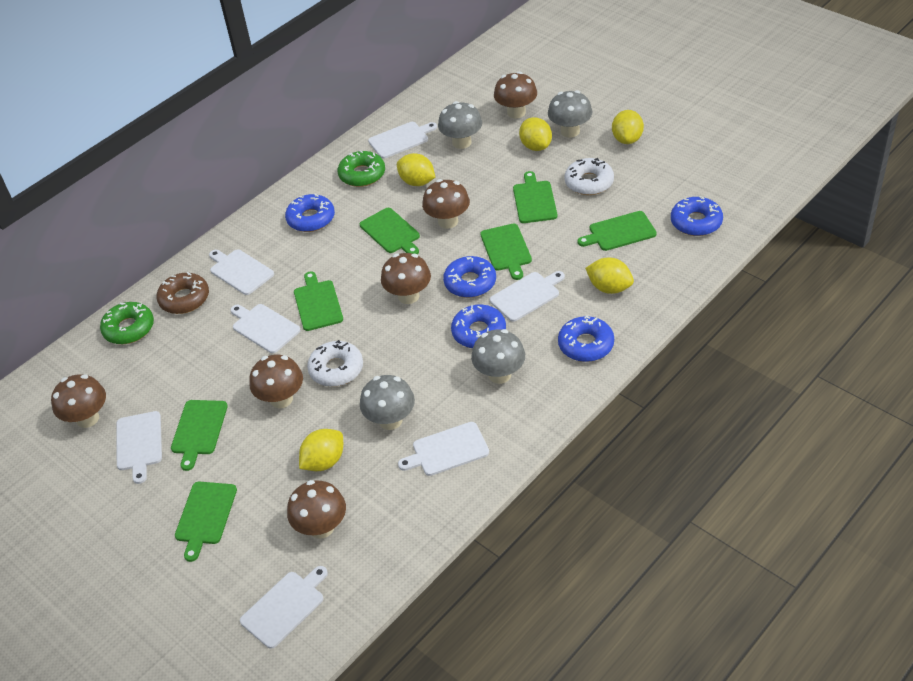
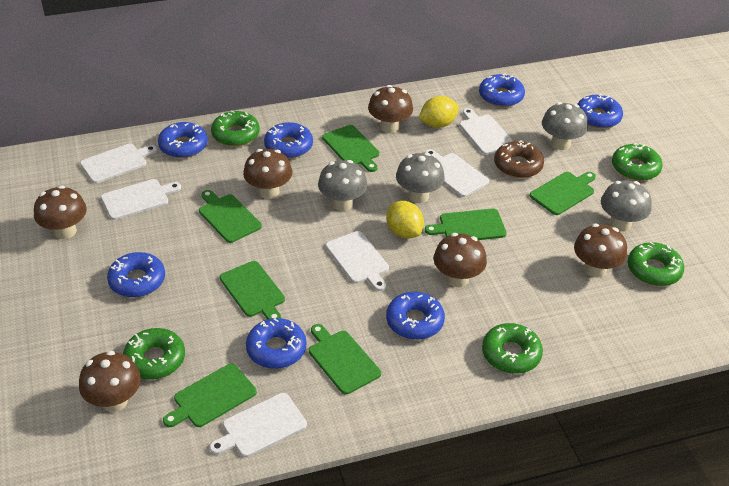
blue donut: [285,194,335,232] [443,256,496,298] [451,305,506,348] [558,315,614,362] [671,196,723,236] = 5 -> [107,252,165,297] [158,122,208,158] [246,318,306,369] [264,122,313,158] [386,292,445,340] [479,73,525,107] [578,94,623,129] = 7
green donut: [100,302,154,344] [337,150,385,187] = 2 -> [123,328,185,379] [211,111,260,146] [482,323,543,374] [612,143,663,181] [628,242,684,286] = 5
white cutting board: [117,411,162,484] [209,249,274,295] [230,304,301,353] [240,566,328,649] [368,122,437,159] [398,422,489,476] [490,271,565,322] = 7 -> [80,144,157,183] [101,179,181,220] [209,393,307,457] [326,231,389,291] [425,149,489,197] [459,108,513,155] = 6
white donut: [307,340,363,387] [564,158,614,195] = 2 -> none = 0
yellow lemon: [299,429,343,471] [397,153,435,186] [519,117,552,151] [585,258,634,294] [612,110,644,144] = 5 -> [386,201,424,239] [419,96,459,128] = 2

